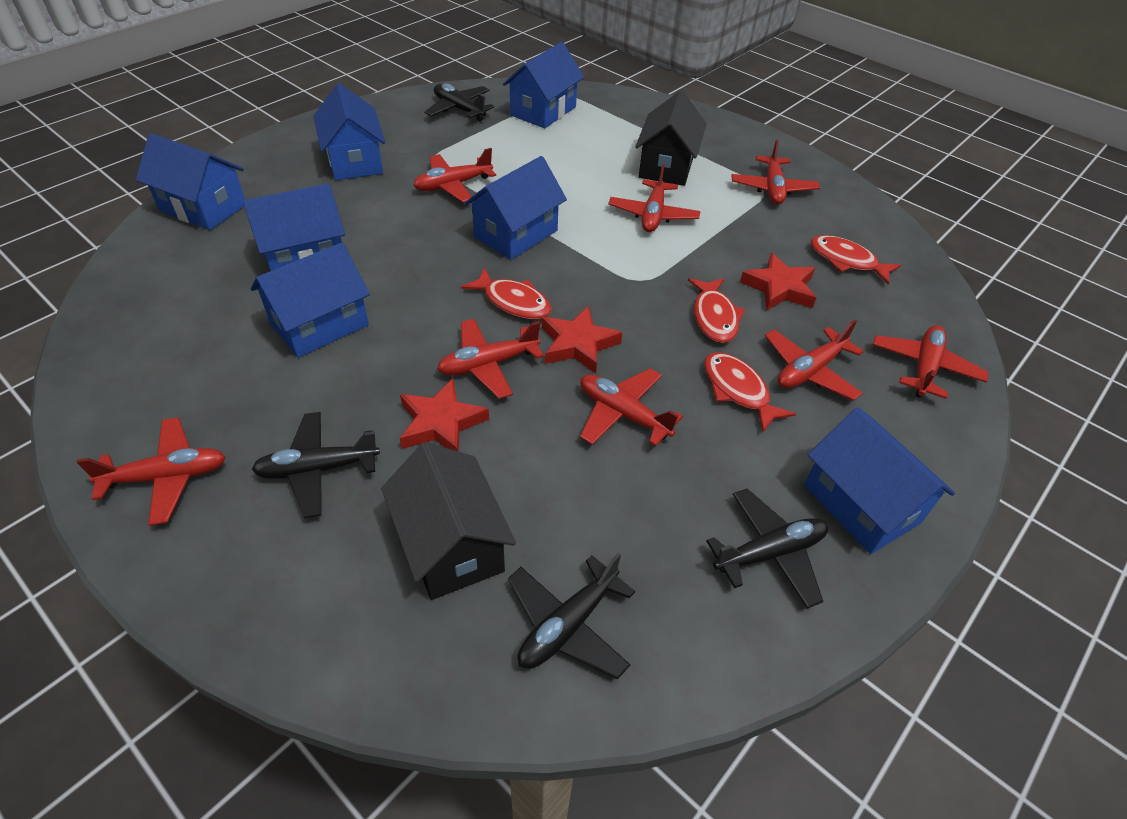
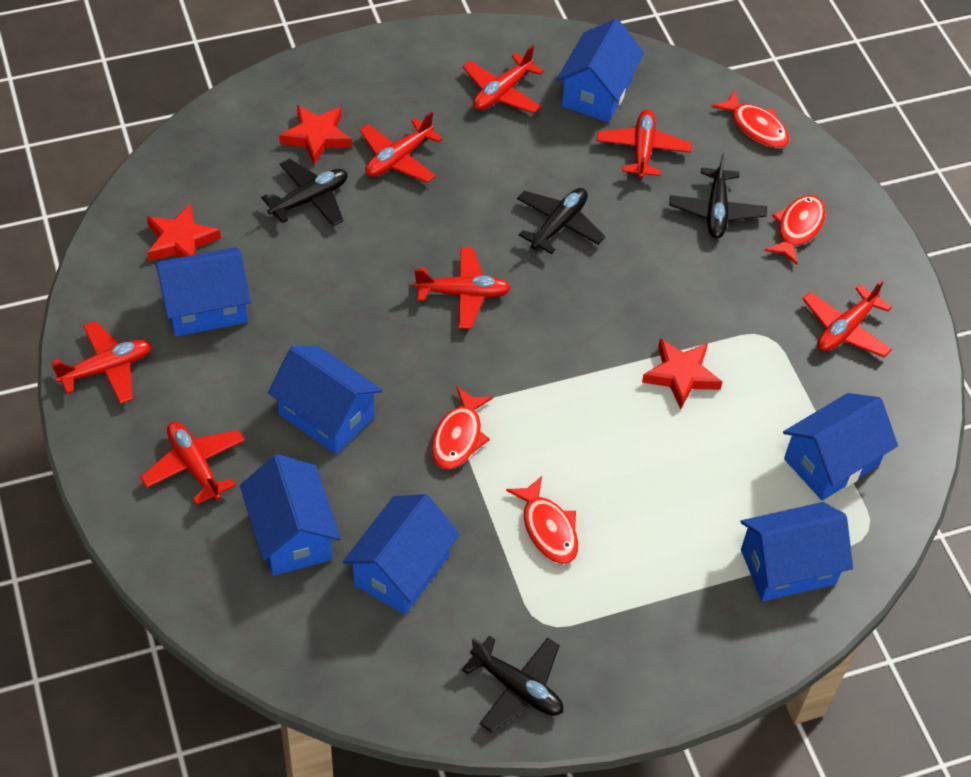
black house: [381,442,516,600] [635,91,707,186] = 2 -> none = 0
red plane: [77,417,226,526] [413,148,496,203] [437,319,544,399] [580,368,683,446] [608,164,701,232] [731,139,820,205] [765,320,864,401] [872,325,989,399] = 8 -> [52,321,152,404] [140,422,245,505] [360,111,443,183] [414,247,511,329] [463,45,544,113] [597,109,692,179] [803,280,892,357] = 7

